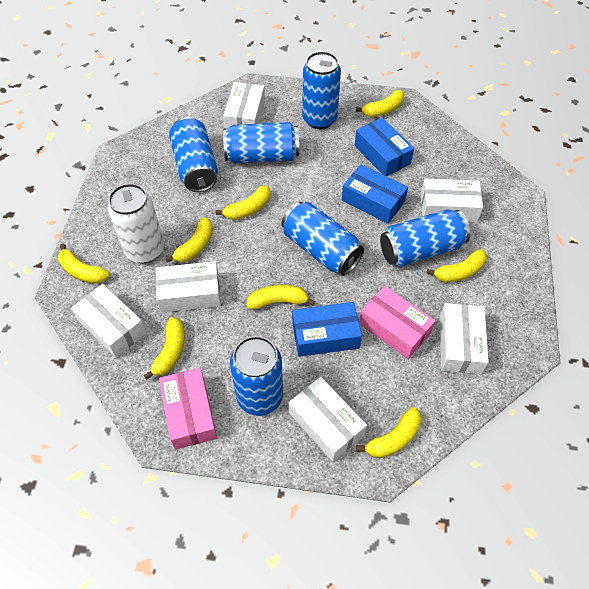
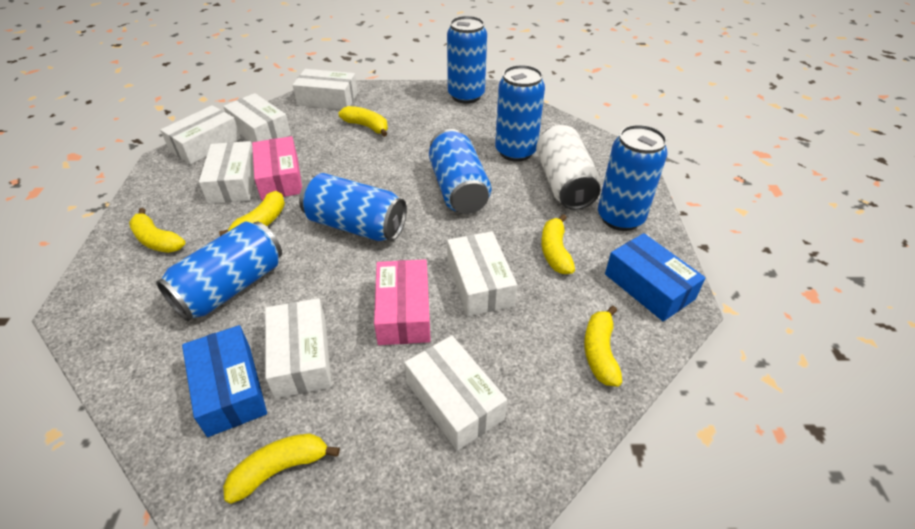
blue box: [292,302,362,357] [342,164,408,224] [355,118,414,176] = 3 -> [182,325,267,437] [605,233,706,321] = 2
white box: [71,284,147,358] [156,261,221,313] [223,82,265,129] [289,377,367,462] [421,179,483,222] [440,303,489,374] = 6 -> [160,105,241,165] [199,141,254,204] [223,93,291,143] [265,298,332,399] [293,69,358,109] [404,335,507,451] [447,231,517,316] = 7
yellow banana: [58,244,110,284] [144,317,185,380] [166,217,213,263] [216,185,271,220] [246,285,315,309] [356,90,404,117] [356,407,422,458] [427,249,487,283] = 8 -> [129,208,185,253] [219,191,285,236] [223,433,340,504] [339,106,388,137] [541,214,575,274] [584,306,622,387] = 6

